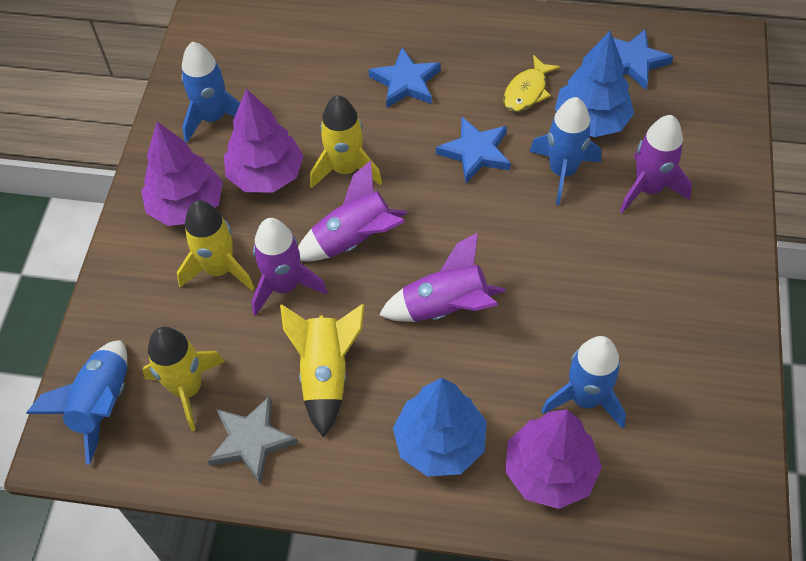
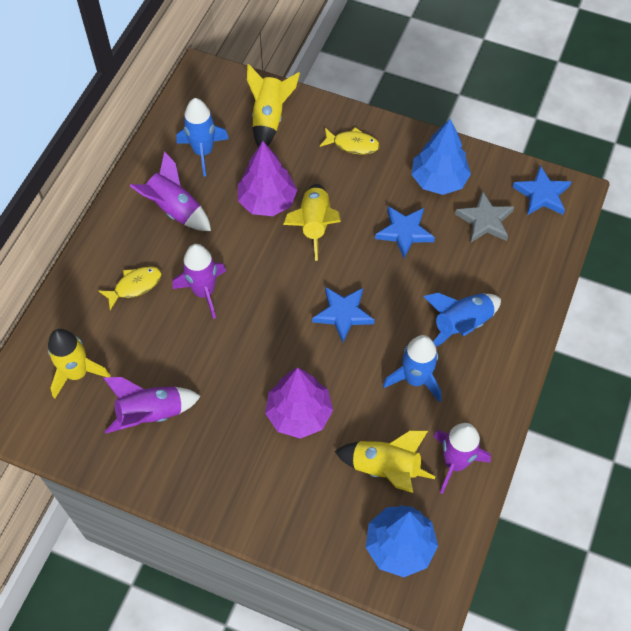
blue rocket: [26,340,127,465] [181,42,240,143] [529,97,601,205] [541,336,626,429] = 4 -> [177,98,229,176] [383,335,442,403] [423,293,501,347] = 3
purple tree: [141,122,223,226] [224,89,304,192] [505,409,602,509] = 3 -> [238,141,297,216] [265,368,333,439] = 2
yellow fish: [503,55,560,112] = 1 -> [99,266,162,310] [320,127,380,155] = 2

